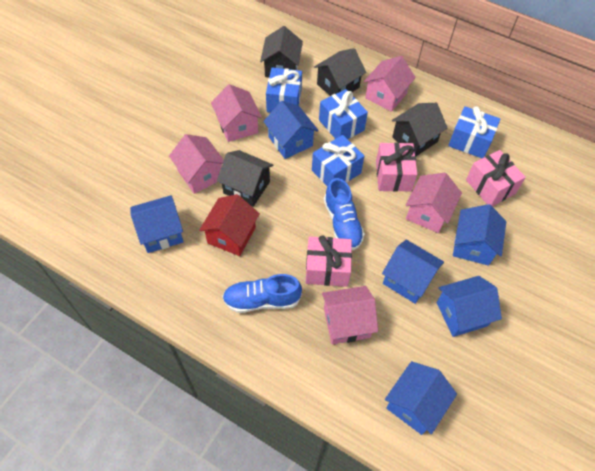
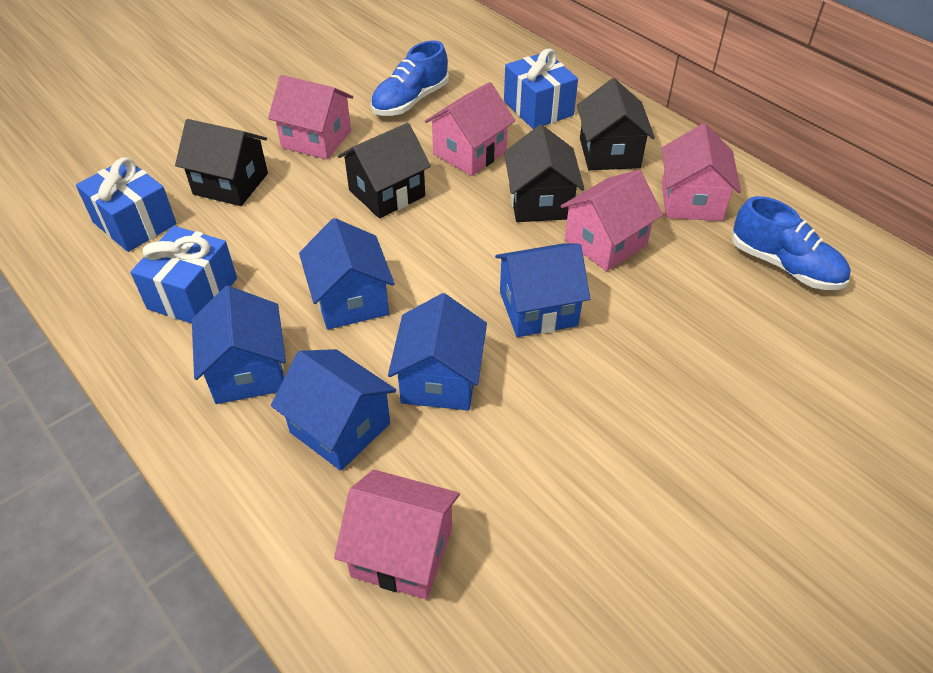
blue gift: [266,68,302,113] [312,135,364,186] [319,89,368,139] [448,106,500,158] = 4 -> [76,157,177,252] [130,226,237,324] [504,48,578,129] = 3
blue house: [130,195,184,253] [263,101,319,159] [382,240,444,304] [385,361,457,435] [437,276,502,337] [453,204,506,266] = 6 -> [192,286,286,404] [271,349,396,471] [299,218,395,330] [388,293,487,410] [495,243,590,337] = 5
pink gift: [306,235,352,287] [376,142,417,192] [466,150,526,206] = 3 -> none = 0
red house: [199,194,260,256] = 1 -> none = 0

